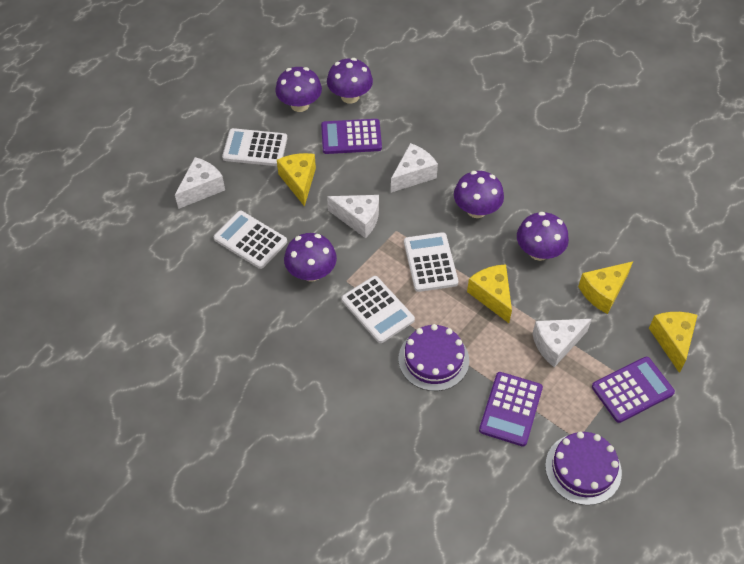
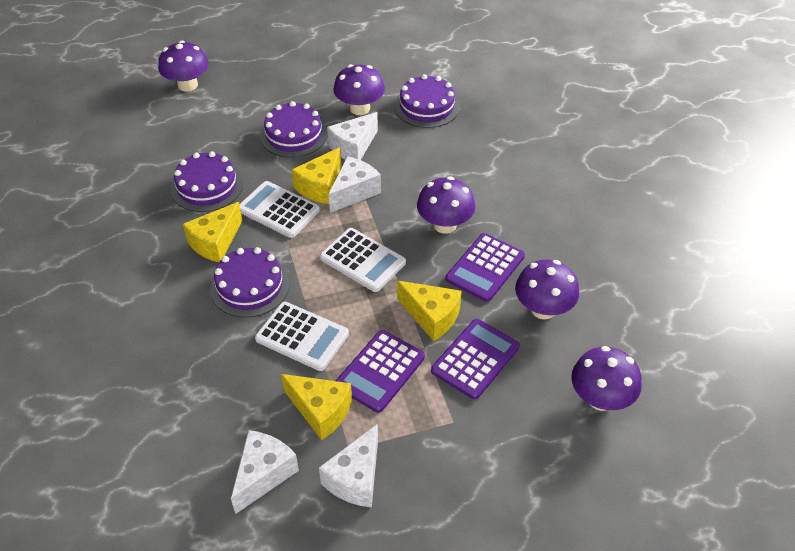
purple cake: [399,324,469,391] [545,432,622,505] = 2 -> [171,151,243,212] [210,247,290,317] [260,101,328,158] [395,74,459,128] = 4
white calculator: [214,211,287,269] [222,128,287,166] [341,276,415,343] [404,232,458,292] = 4 -> [239,181,320,238] [255,302,349,371] [320,228,406,292] = 3

